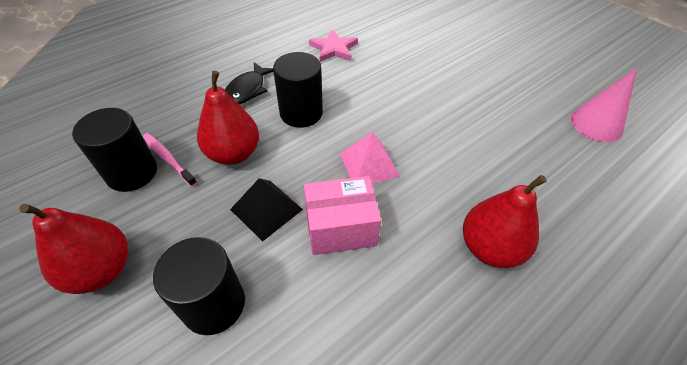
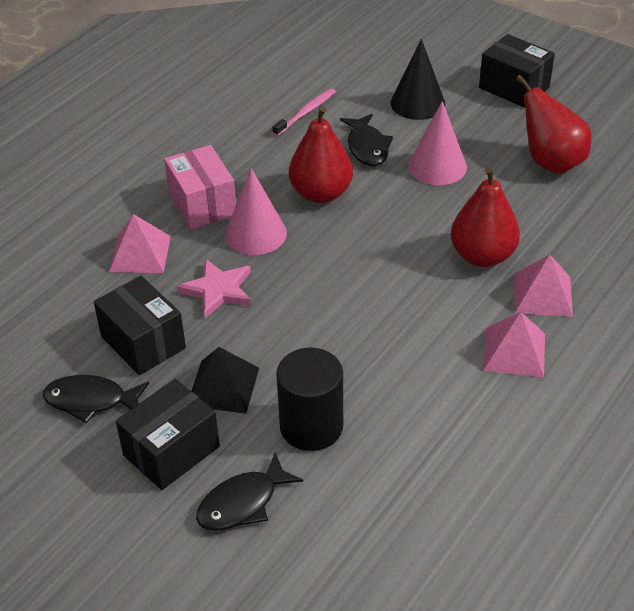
black box: none = 0 -> [94,276,186,375] [116,379,220,490] [479,34,555,108] = 3
black cone: none = 0 -> [391,39,445,120] = 1
black cylinder: [72,108,157,192] [153,237,245,335] [273,52,323,128] = 3 -> [276,348,343,451] = 1
black fish: [225,62,273,105] = 1 -> [43,375,149,423] [196,452,303,531] [340,114,393,166] = 3
pink cone: [570,68,637,142] = 1 -> [225,168,287,255] [408,101,467,185] = 2
pink pyramid: [340,132,400,184] = 1 -> [109,214,171,273] [483,312,545,377] [514,255,573,317] = 3

